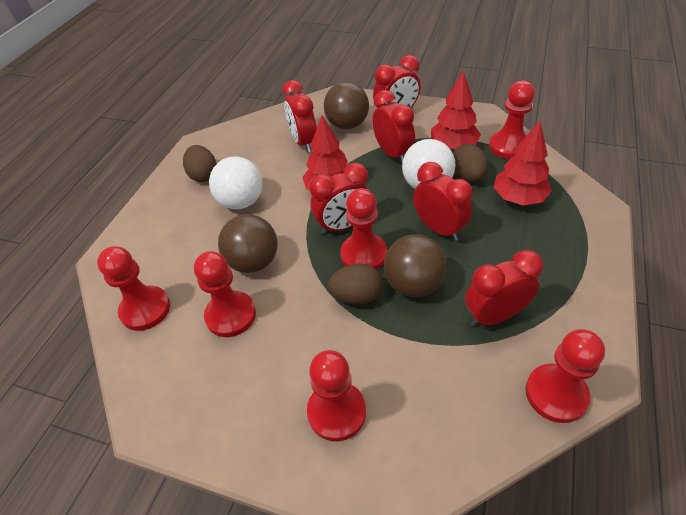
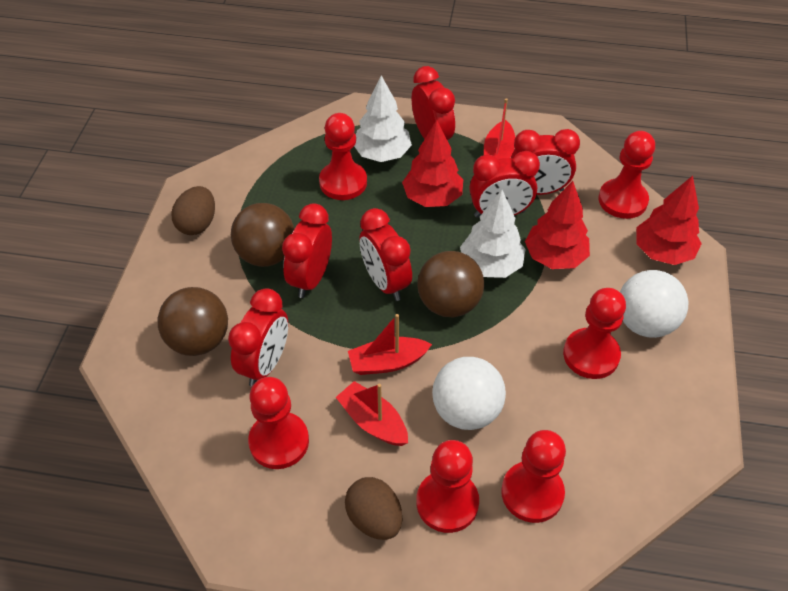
brown egg: [183,145,217,182] [328,264,383,305] [453,144,488,181] = 3 -> [171,186,215,235] [345,477,402,540] = 2
red boat: none = 0 -> [336,381,408,446] [348,314,432,375] [484,98,516,159] = 3
white tree: none = 0 -> [354,75,412,162] [460,190,526,278] = 2

